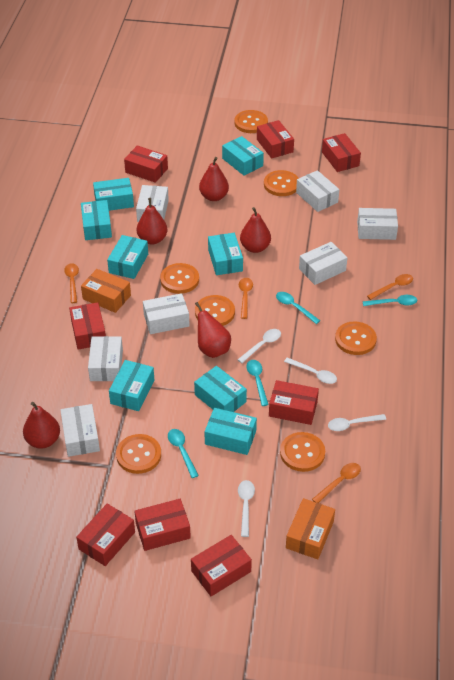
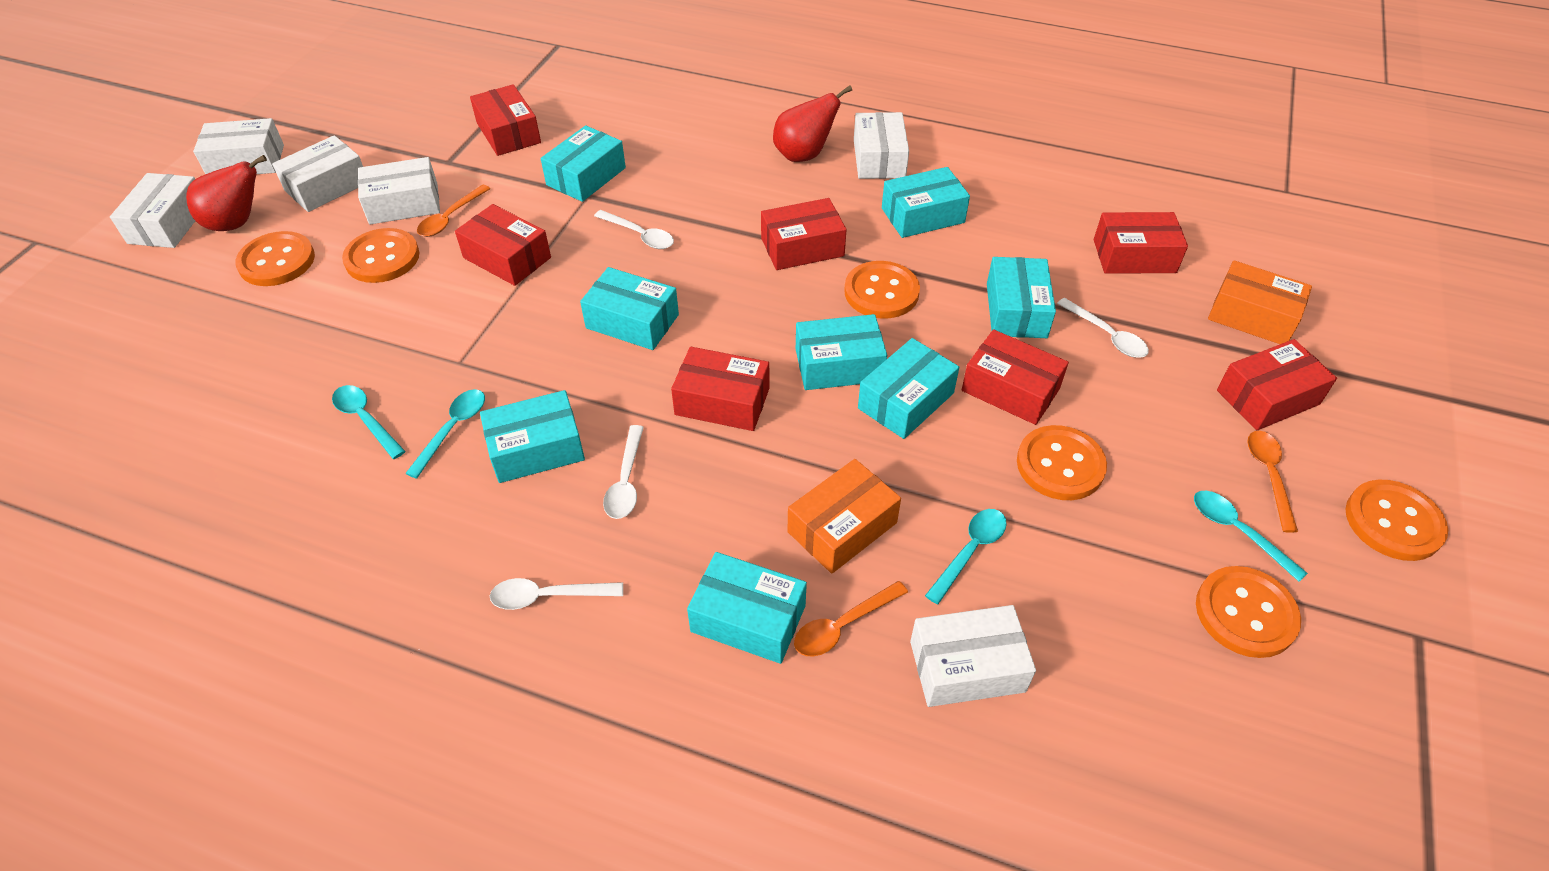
orange button: [116,434,161,474] [160,263,199,294] [195,295,235,326] [234,110,268,133] [264,170,299,196] [280,432,325,472] [335,321,377,355] = 7 -> [235,231,315,286] [342,228,420,283] [844,261,920,319] [1017,425,1107,500] [1196,566,1301,658] [1346,480,1448,561] = 6
orange spoon: [64,263,79,303] [239,278,253,319] [312,463,361,503] [367,274,413,300] = 4 -> [417,185,490,237] [794,581,908,656] [1248,431,1298,533] = 3
red box: [69,302,106,350] [76,503,135,566] [124,146,168,183] [134,499,191,551] [191,535,252,597] [257,120,294,158] [269,380,319,425] [322,133,361,172] = 8 -> [455,204,551,286] [470,84,541,156] [671,347,769,431] [761,198,846,270] [962,329,1069,425] [1094,212,1188,274] [1217,339,1337,430] = 7
red pear: [23,402,60,449] [137,198,167,244] [195,302,231,358] [199,157,229,201] [240,207,271,253] = 5 -> [186,155,267,231] [773,85,852,162] = 2
white box: [60,404,100,457] [88,336,123,381] [136,185,169,222] [143,293,190,334] [296,170,339,212] [299,242,348,285] [357,208,398,240] = 7 -> [110,173,195,248] [193,118,284,174] [272,135,363,212] [358,157,440,225] [854,112,909,179] [910,605,1036,707] = 6

